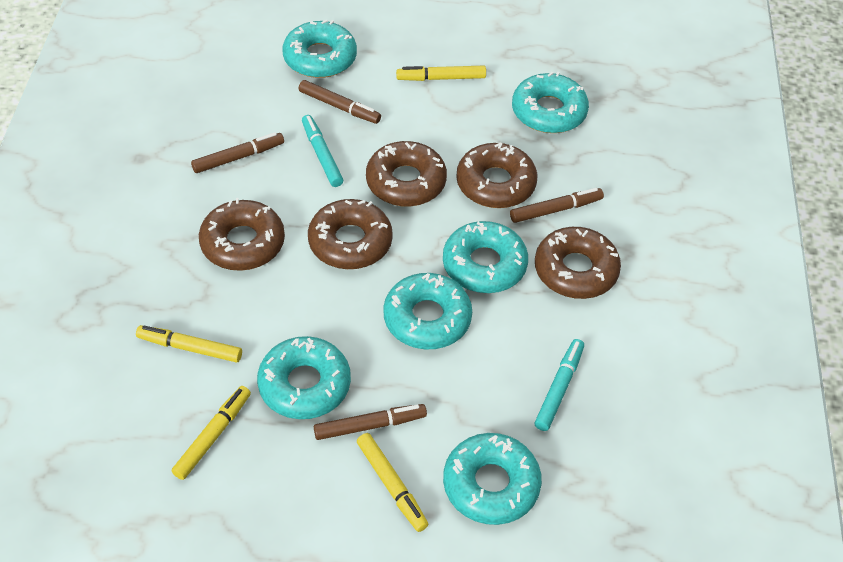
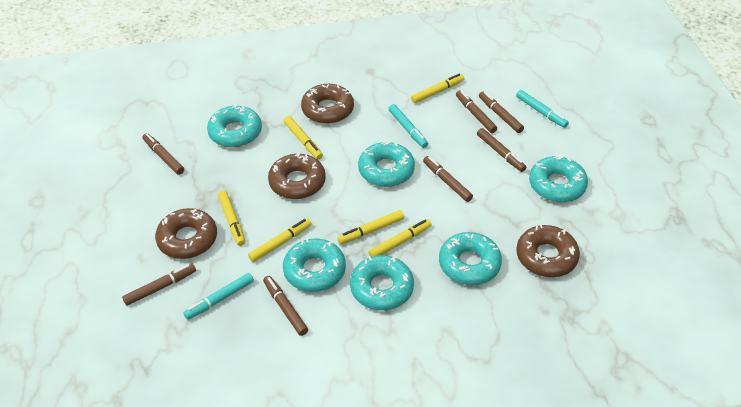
brown donut: [199,198,285,271] [308,199,393,269] [366,141,447,207] [456,142,537,208] [535,227,621,299] = 5 -> [155,208,217,259] [268,153,326,199] [301,84,354,124] [516,224,580,277] = 4
brown marker: [191,132,284,173] [299,80,381,124] [314,404,427,440] [510,188,604,223] = 4 -> [122,264,196,306] [143,133,184,175] [263,276,308,336] [423,156,473,202] [456,91,497,133] [477,128,526,172] [479,92,524,133] = 7
turquoise marker: [302,115,343,187] [535,339,584,431] = 2 -> [183,273,254,320] [388,104,428,148] [516,90,569,128] = 3
yellow marker: [136,325,242,362] [172,386,251,480] [357,433,428,532] [396,66,486,81] = 4 -> [218,190,245,246] [248,218,312,262] [284,116,323,160] [337,210,404,244] [369,219,431,257] [411,74,464,103] = 6

